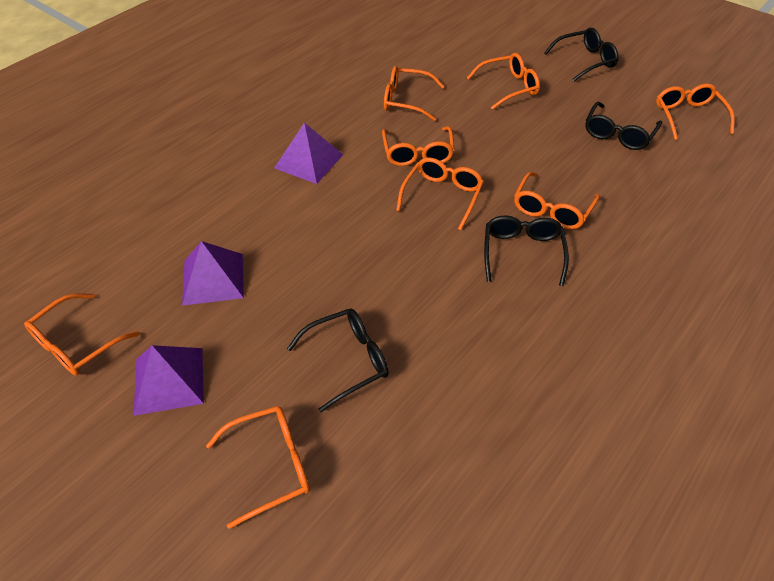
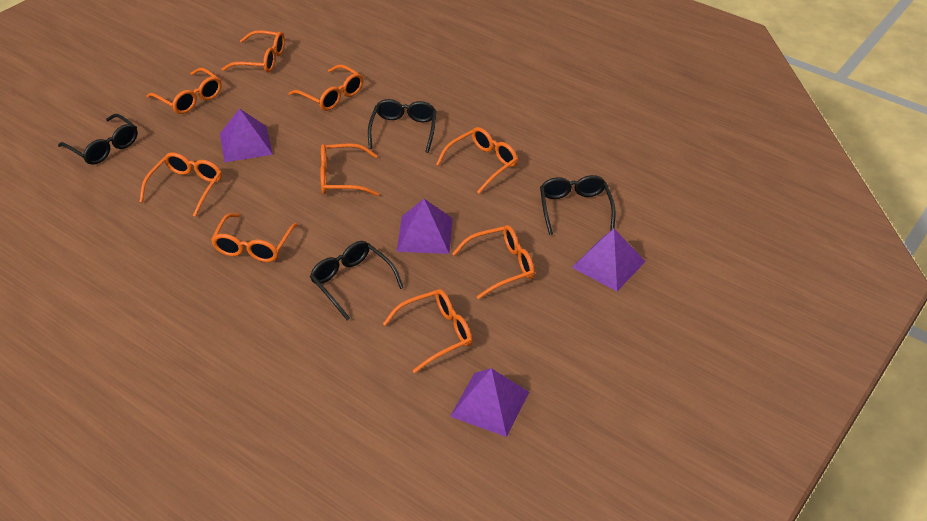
orange glasses: [24,293,140,376] [206,406,310,529] [382,127,455,166] [384,66,445,121] [396,157,484,230] [467,53,540,110] [514,172,600,229] [656,84,735,140] = 8 -> [139,152,222,217] [147,68,222,114] [211,213,298,262] [222,30,285,73] [289,65,363,111] [320,143,379,196] [383,289,472,373] [436,127,518,194] [452,225,535,299] = 9
purple pyramid: [134,345,204,416] [182,241,244,306] [274,123,343,184] = 3 -> [220,108,273,162] [397,199,453,254] [450,368,529,437] [572,229,646,291] = 4

